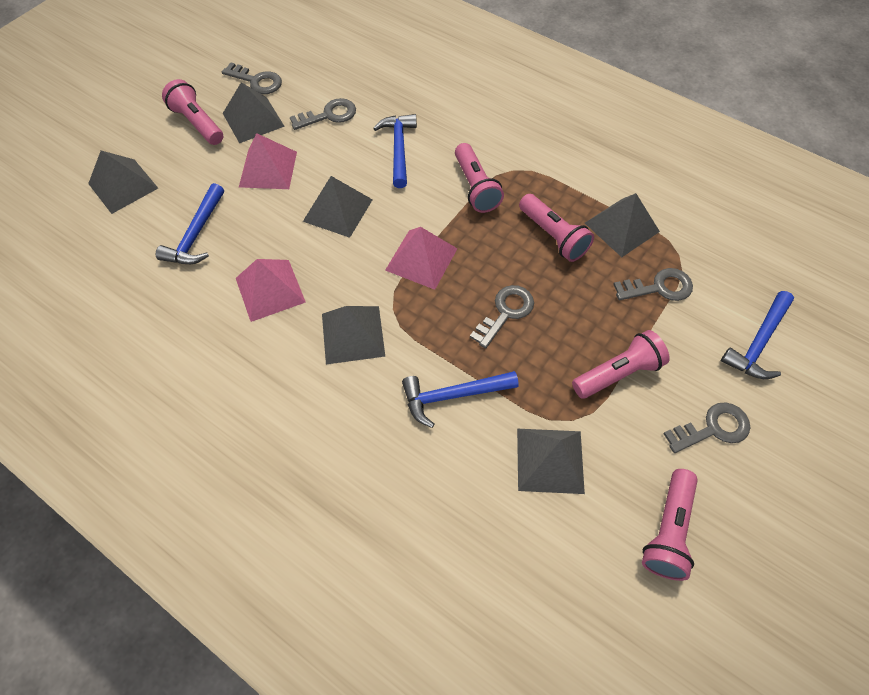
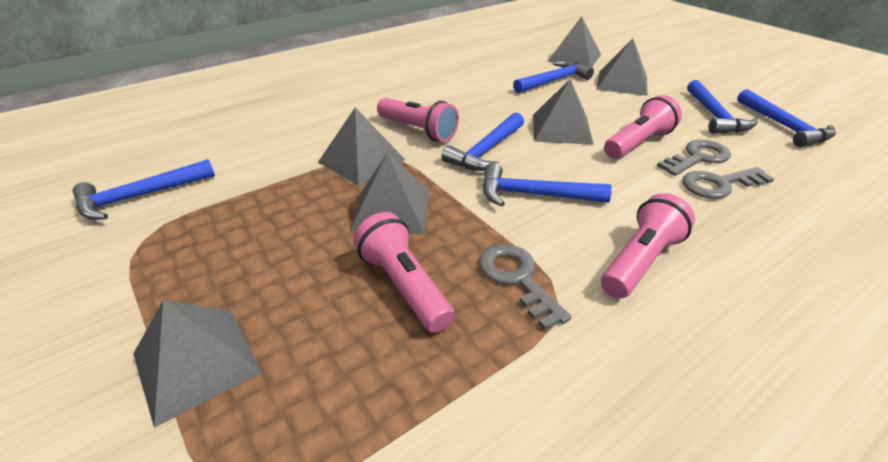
blue hammer: [156,183,224,264] [373,114,417,188] [402,371,519,428] [721,291,794,379] = 4 -> [73,159,215,220] [441,113,524,171] [483,163,612,207] [513,60,594,93] [687,80,758,134] [737,89,836,147] = 6
grey key: [222,63,282,94] [290,98,356,130] [470,285,534,349] [613,268,693,301] [663,402,750,453] = 5 -> [479,244,572,330] [657,140,731,176] [682,167,774,199] = 3
pink flashlight: [162,79,223,145] [455,143,504,213] [519,194,594,262] [572,330,670,399] [642,469,698,581] = 5 -> [354,212,455,333] [377,98,459,142] [601,193,695,299] [604,95,682,159] = 4
pink pyramid: [236,259,306,322] [239,133,297,189] [385,227,457,290] = 3 -> none = 0

